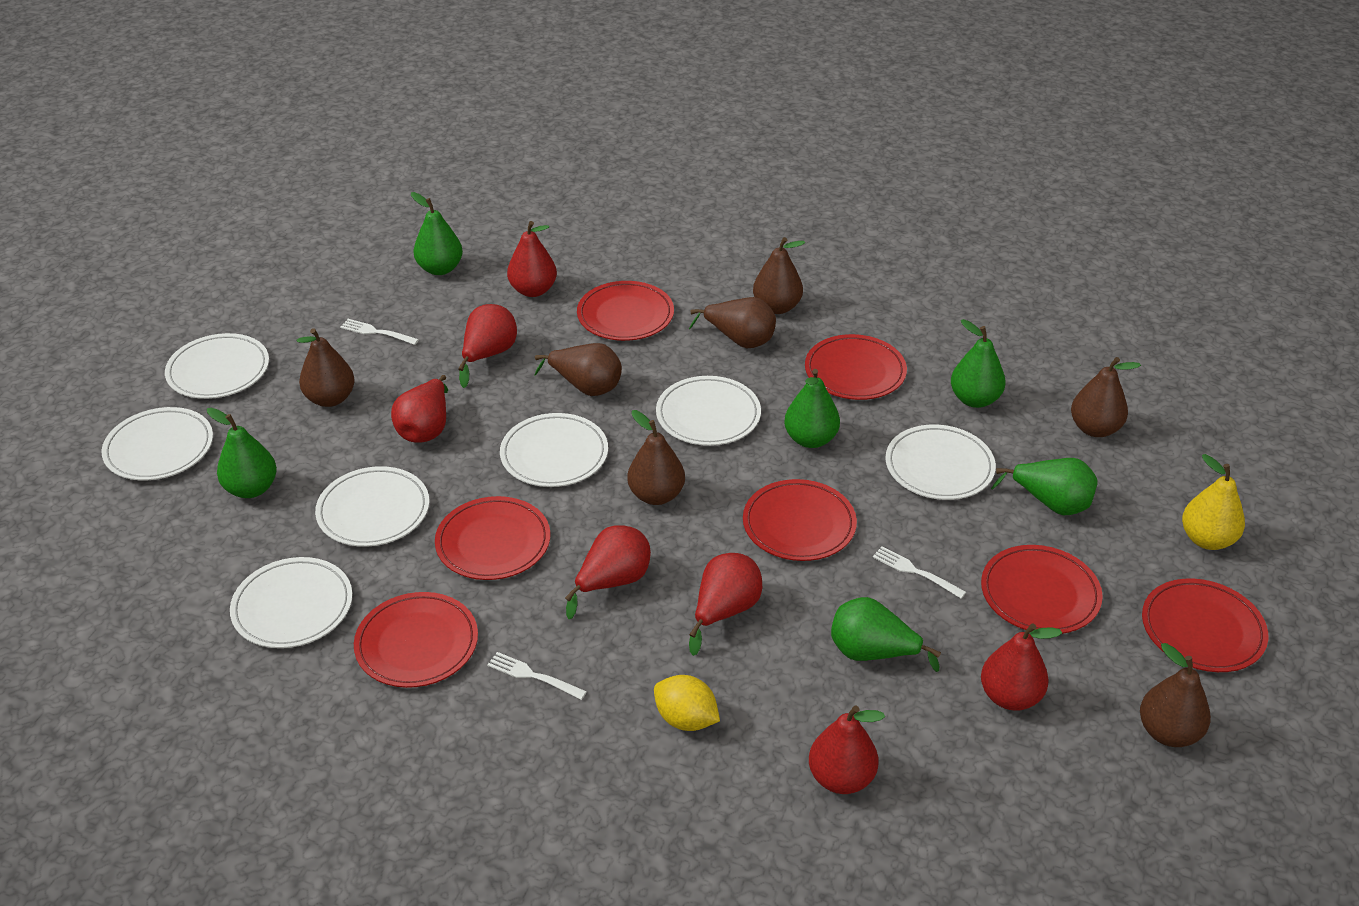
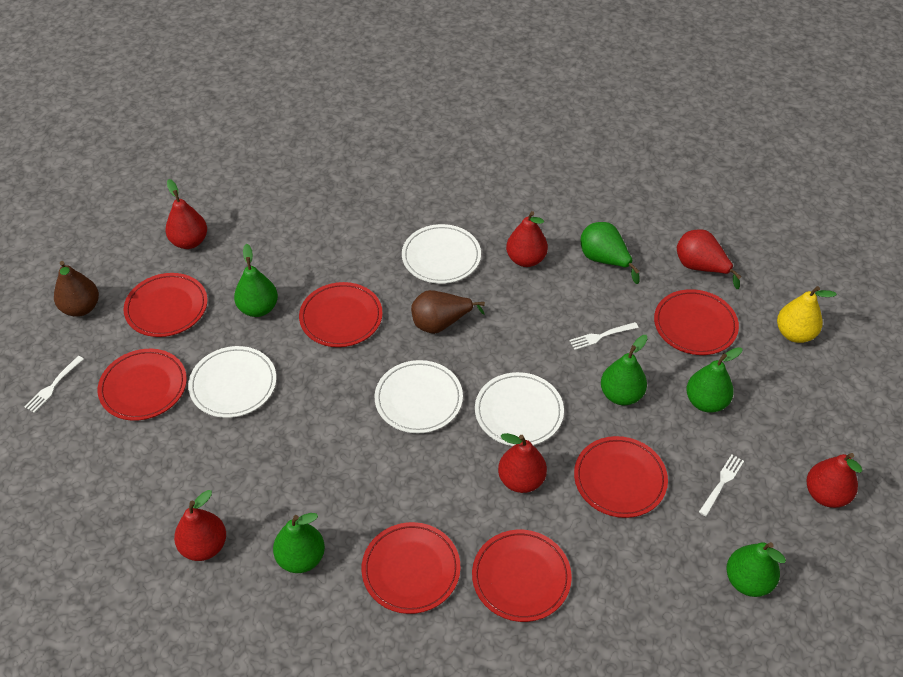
brown pear: [296,328,355,407] [534,343,622,396] [627,410,685,505] [689,297,776,348] [753,237,805,314] [1071,357,1141,437] [1140,643,1211,747] = 7 -> [54,261,99,317] [411,290,485,334] = 2
red pear: [391,375,448,443] [458,304,517,388] [507,221,557,297] [565,525,651,619] [689,553,762,656] [809,705,885,794] [981,623,1062,711] = 7 -> [165,179,207,249] [174,490,226,561] [498,433,547,493] [506,211,548,267] [677,229,742,289] [806,453,862,508] = 6
white plate: [101,407,213,480] [165,333,269,399] [230,557,352,648] [315,466,429,547] [500,413,608,487] [656,376,761,446] [885,425,996,500] = 7 -> [188,346,276,418] [375,360,463,433] [402,224,481,284] [475,372,564,446] = 4
yellow lemon: [654,675,720,731] = 1 -> none = 0

